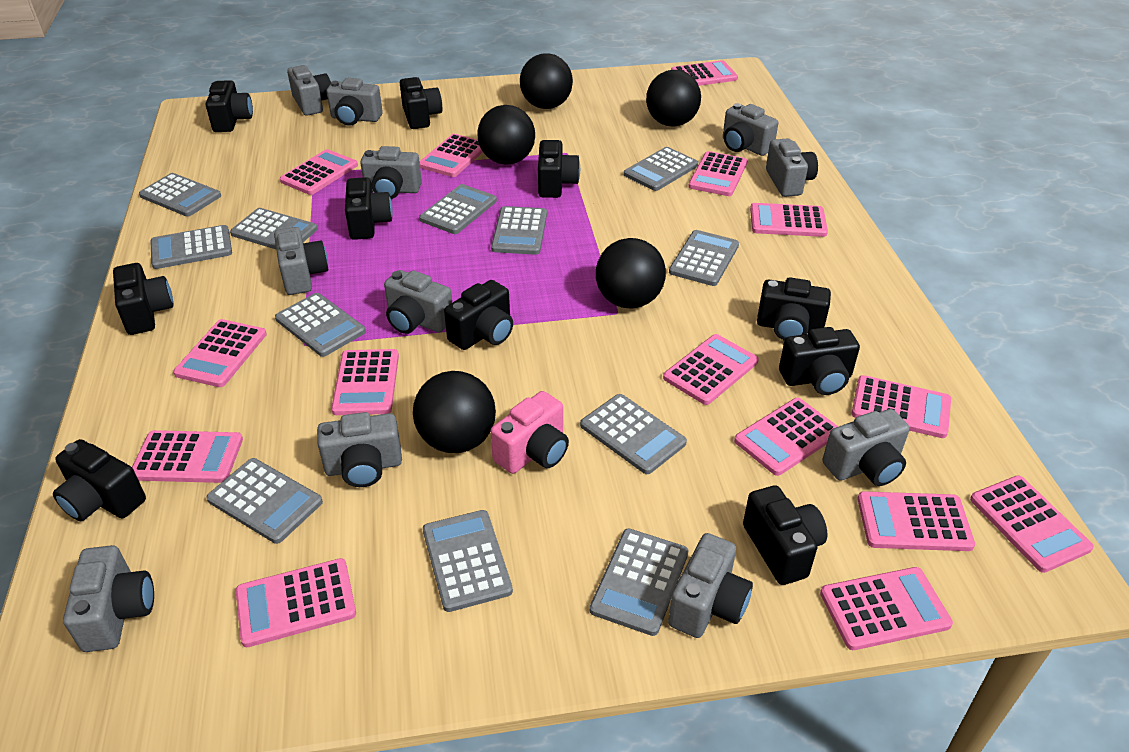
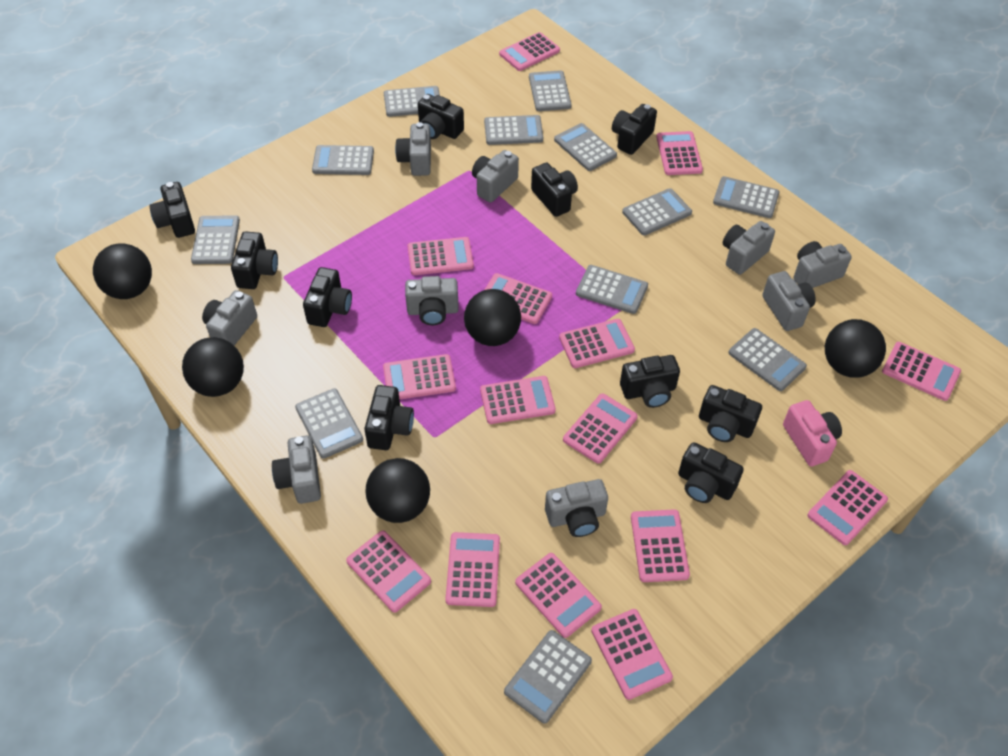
grey camera: [63,545,154,652] [274,227,328,295] [287,65,331,116] [317,412,402,487] [327,78,383,126] [360,146,422,199] [384,270,452,334] [668,533,753,638] [723,103,778,156] [766,138,818,197] [822,409,910,486] = 11 -> [202,290,257,346] [272,435,321,504] [395,122,431,176] [405,276,459,325] [472,150,519,203] [545,479,608,537] [723,221,775,275] [762,271,816,331] [794,241,852,288] = 9

